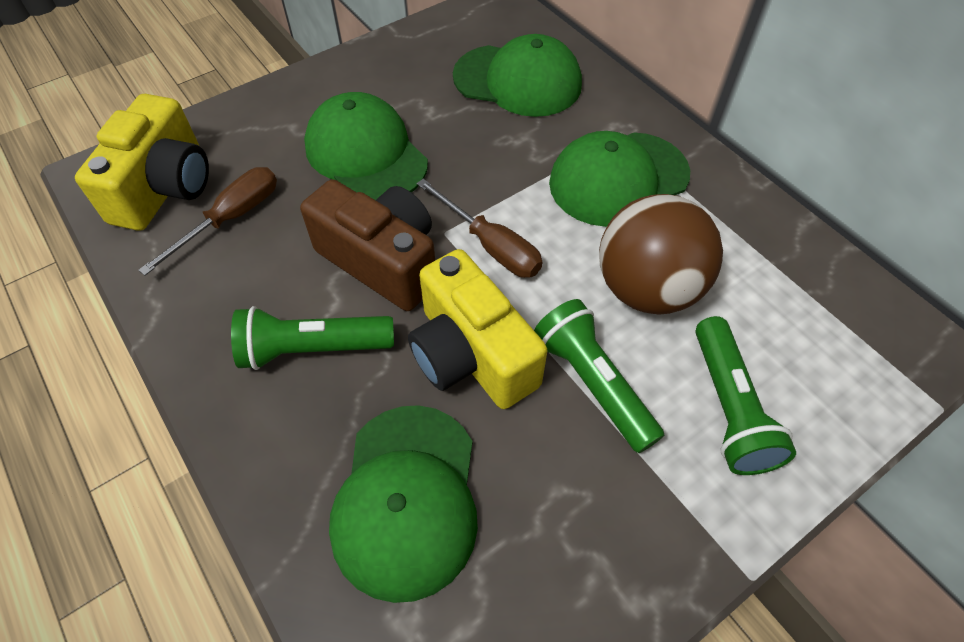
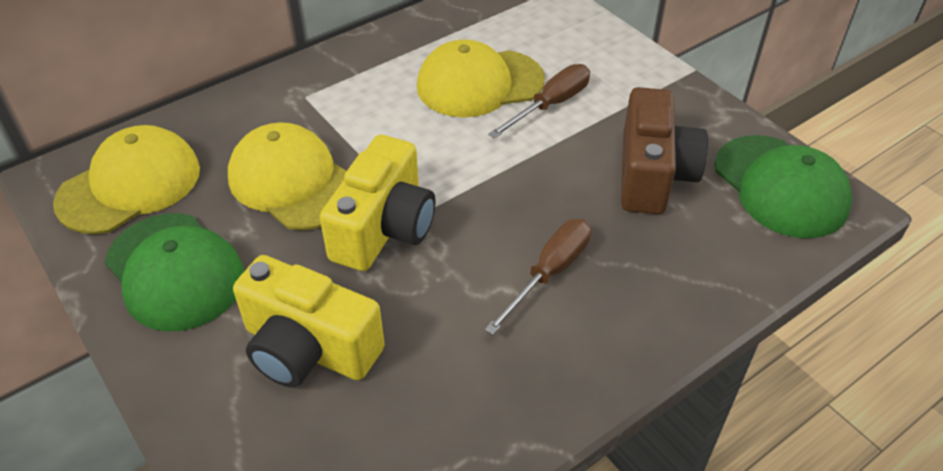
brown ball: [599,194,723,315] = 1 -> none = 0
green cap: [304,92,428,200] [329,405,478,603] [453,34,582,117] [549,131,690,227] = 4 -> [105,213,244,331] [715,135,852,238] = 2
green flashlight: [231,306,394,370] [534,299,664,453] [695,316,796,475] = 3 -> none = 0
yellow cap: none = 0 -> [53,125,200,234] [228,122,346,230] [417,39,545,117] = 3

